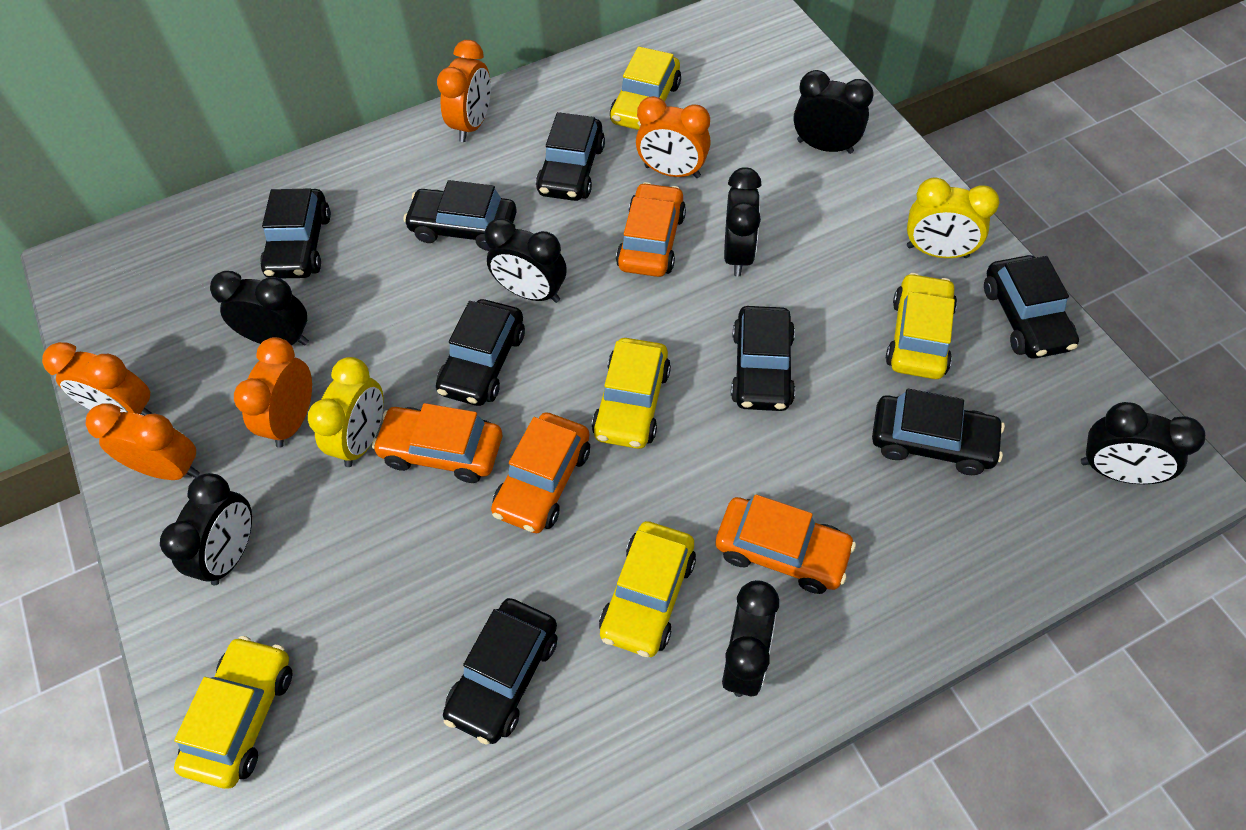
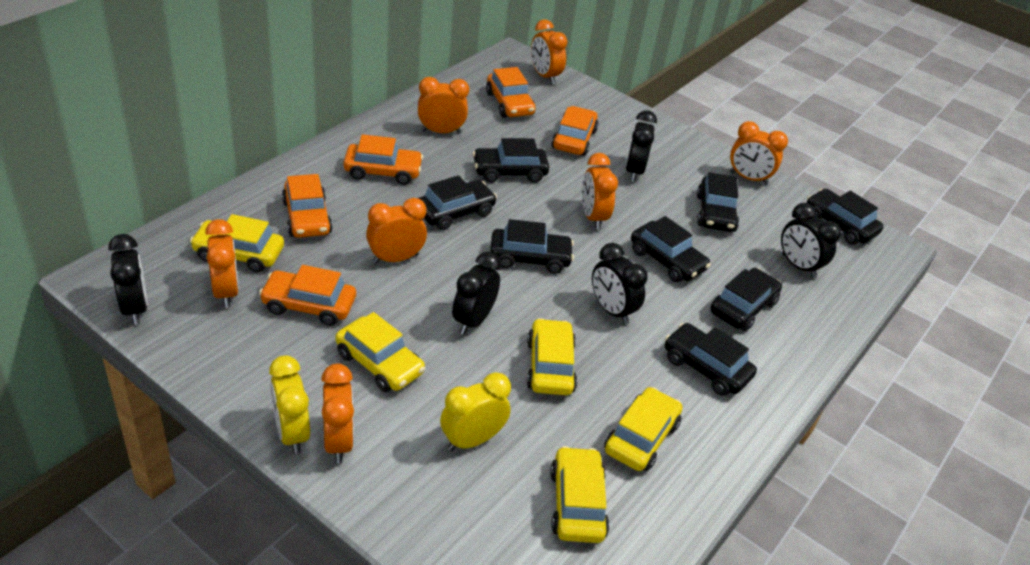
black clock: [160,473,252,585] [210,271,309,345] [484,218,566,303] [722,580,779,697] [724,167,761,277] [794,70,874,154] [1081,402,1205,484] = 7 -> [108,234,148,325] [452,252,501,335] [592,243,648,325] [625,110,657,182] [781,203,841,278] = 5
orange car: [372,403,502,483] [491,412,590,533] [616,182,686,277] [716,494,856,594] = 4 -> [259,265,356,326] [282,174,333,238] [344,134,423,185] [486,67,536,118] [551,106,598,156] = 5
orange clock: [42,342,153,415] [85,403,200,480] [234,337,312,448] [437,40,491,142] [636,96,711,178] = 5 -> [205,219,239,308] [321,364,354,463] [366,198,427,264] [418,77,469,134] [531,19,567,84] [582,153,618,230] [730,121,788,185] = 7

